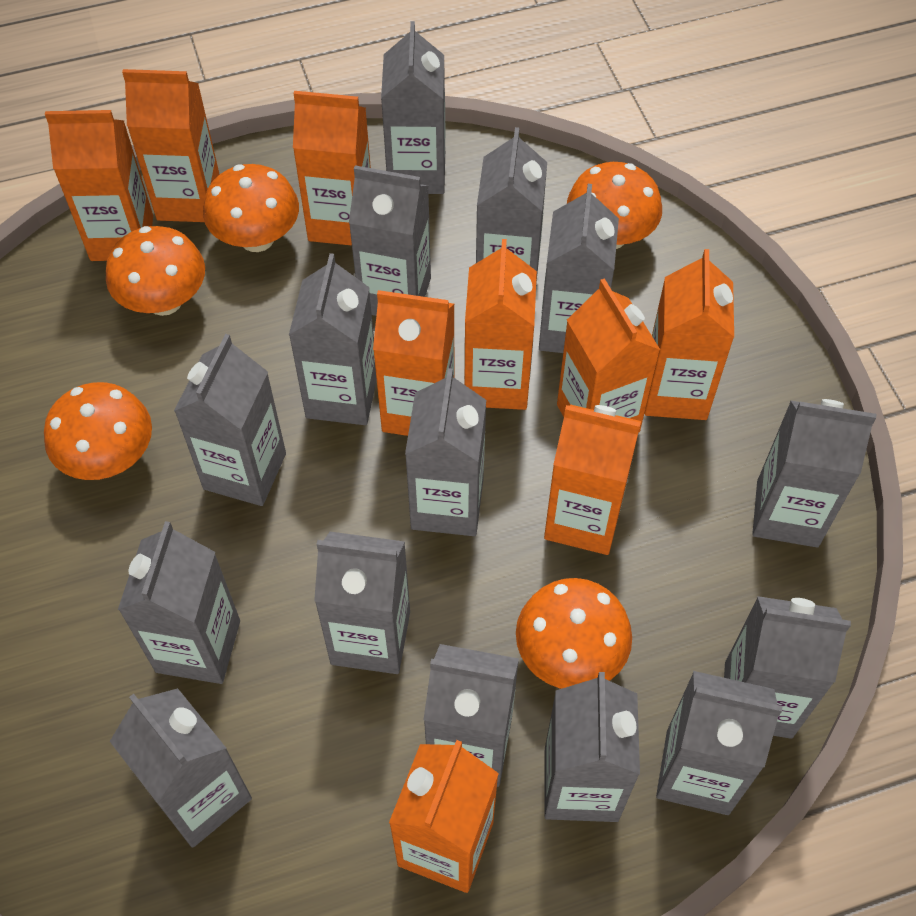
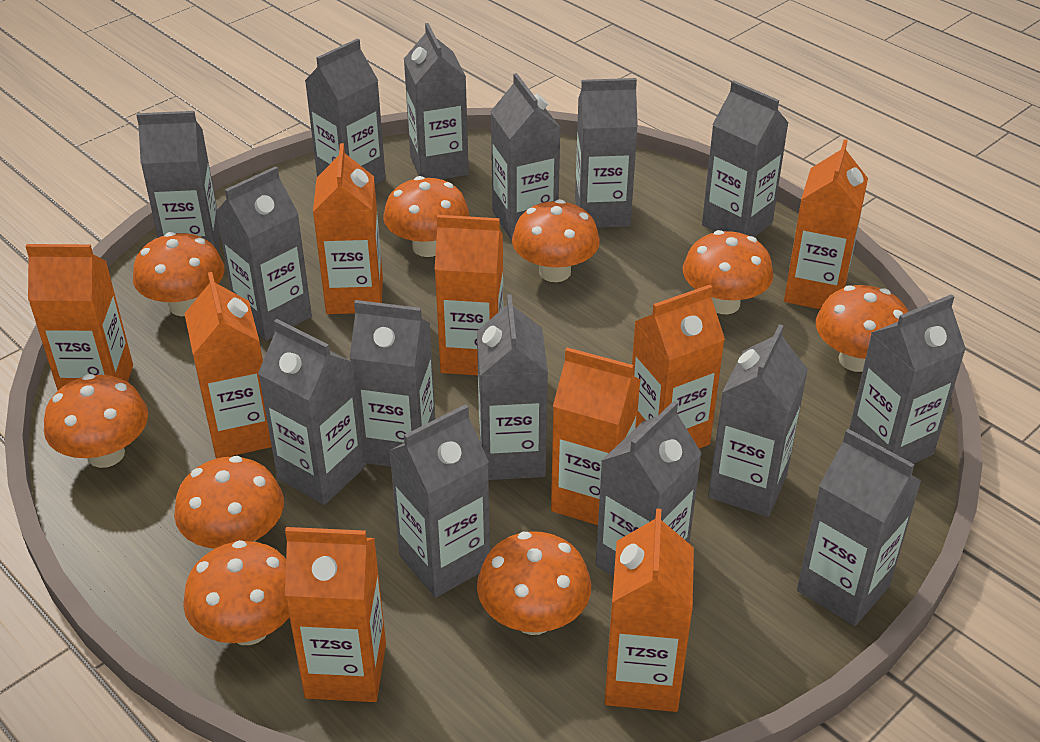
orange mushroom: [44,382,152,480] [106,226,205,316] [203,164,299,252] [516,578,632,689] [567,162,662,249] = 5 -> [44,374,148,468] [133,232,225,316] [174,456,284,549] [183,540,289,645] [384,176,469,257] [477,531,591,635] [512,199,600,282] [683,230,773,314] [816,285,908,372] = 9

